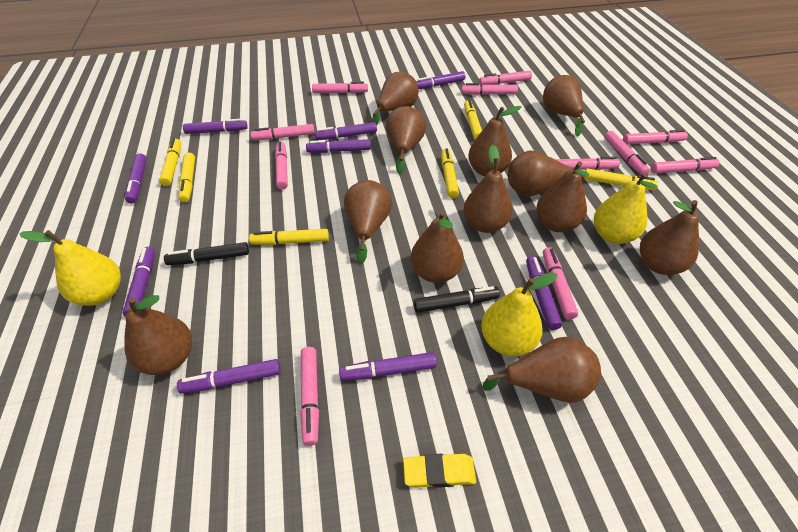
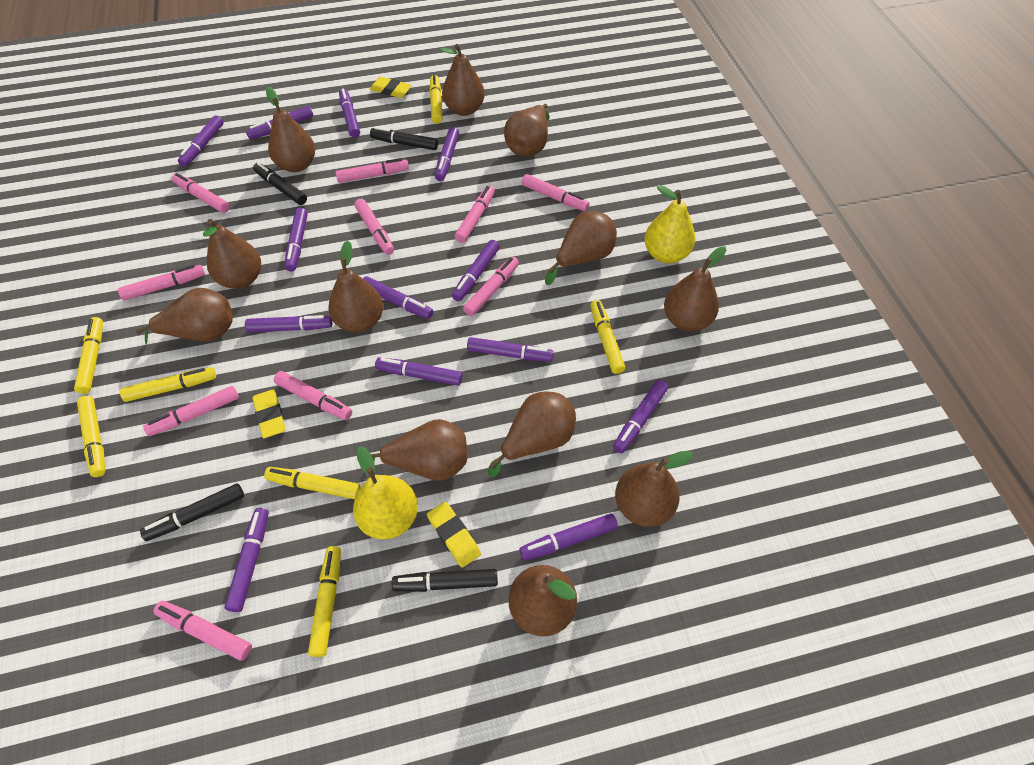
black marker: [164,242,249,265] [414,286,500,313] = 2 -> [140,483,244,541] [253,162,307,205] [370,127,438,150] [392,569,498,592] = 4
pink marker: [251,124,315,140] [275,142,288,190] [300,347,319,446] [312,82,368,93] [461,83,518,95] [479,71,532,85] [543,247,578,320] [555,157,620,170] [604,131,650,175] [623,130,688,144] [651,157,720,174] = 11 -> [118,265,205,300] [143,386,239,436] [153,601,252,661] [172,173,230,213] [274,371,352,420] [336,158,409,183] [354,199,394,255] [455,185,495,243] [463,257,519,316] [521,174,589,211] = 10
purple marker: [122,247,155,317] [125,153,147,204] [177,359,280,393] [183,119,247,134] [306,139,371,153] [315,122,377,140] [339,352,437,381] [416,71,465,89] [526,256,562,330] = 9 -> [178,115,224,167] [224,508,269,612] [245,315,332,332] [246,106,313,140] [285,208,308,272] [339,89,360,138] [363,276,433,319] [375,357,462,385] [435,127,459,181] [452,240,500,301] [467,337,554,362] [520,513,618,561] [613,379,668,453] = 13
yellow eraser: [403,454,476,488] = 1 -> [252,389,286,438] [370,77,412,98] [427,502,481,567] = 3
yellow marker: [159,138,181,186] [179,153,195,202] [249,229,329,245] [441,148,459,198] [464,100,482,140] [584,168,658,190] = 6 -> [74,317,103,394] [77,396,105,477] [120,367,216,402] [264,467,361,499] [308,546,341,657] [429,74,443,124] [590,300,625,374] = 7
yellow pear: [19,230,121,306] [481,272,557,356] [594,173,658,244] = 3 -> [353,446,418,539] [644,185,695,263] = 2

